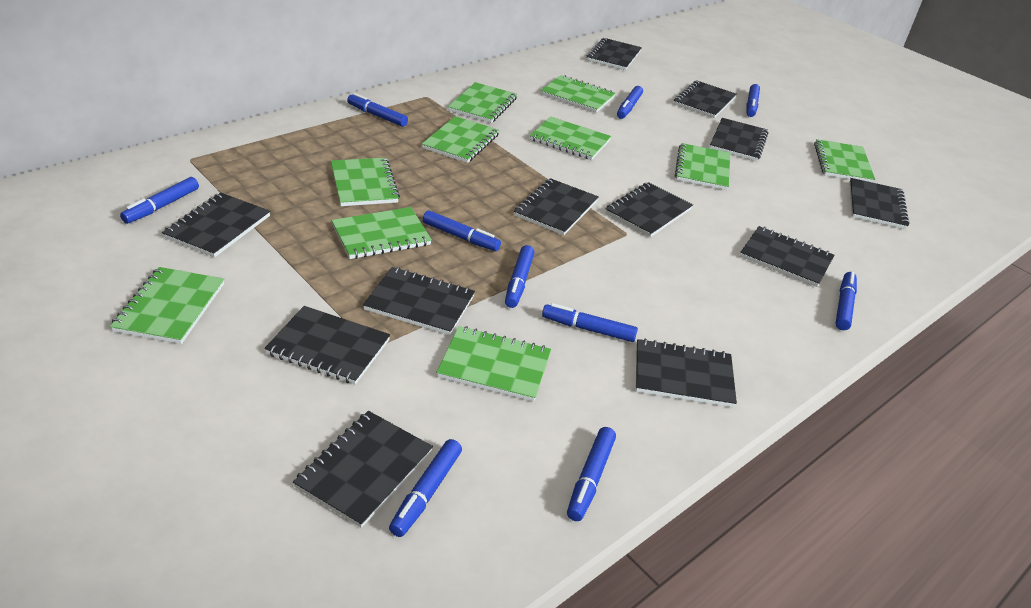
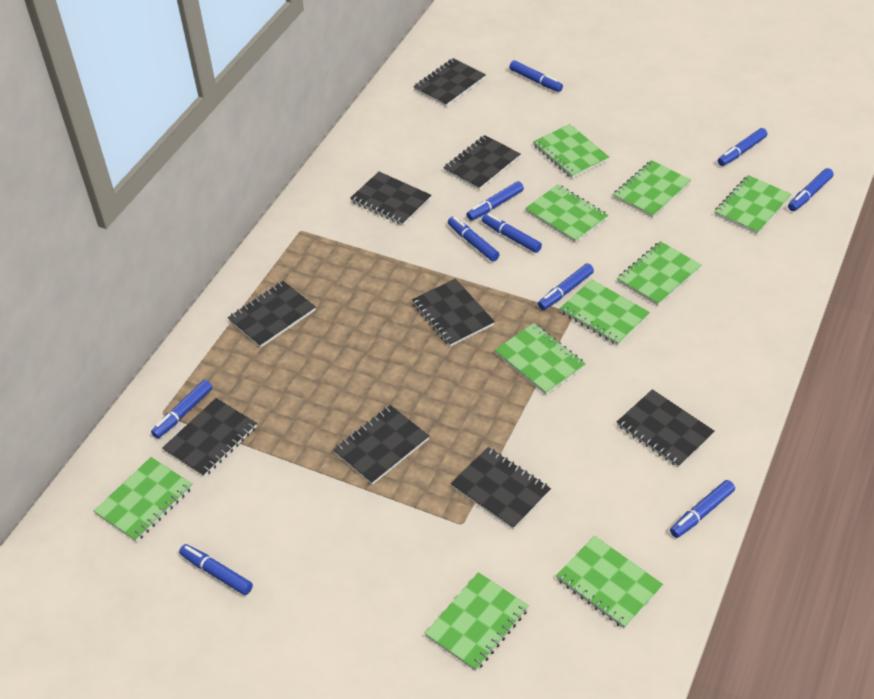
black notebook: [162,193,270,257] [264,306,390,384] [293,411,433,528] [363,267,475,335] [514,178,599,235] [587,38,642,70] [605,182,693,237] [636,339,737,408] [674,81,737,118] [710,118,768,161] [740,226,834,287] [849,178,909,229] = 12 -> [162,398,257,477] [228,281,316,348] [333,405,429,485] [350,172,431,225] [412,279,495,347] [413,58,486,107] [443,135,521,190] [451,447,551,529] [617,389,715,468] = 9

